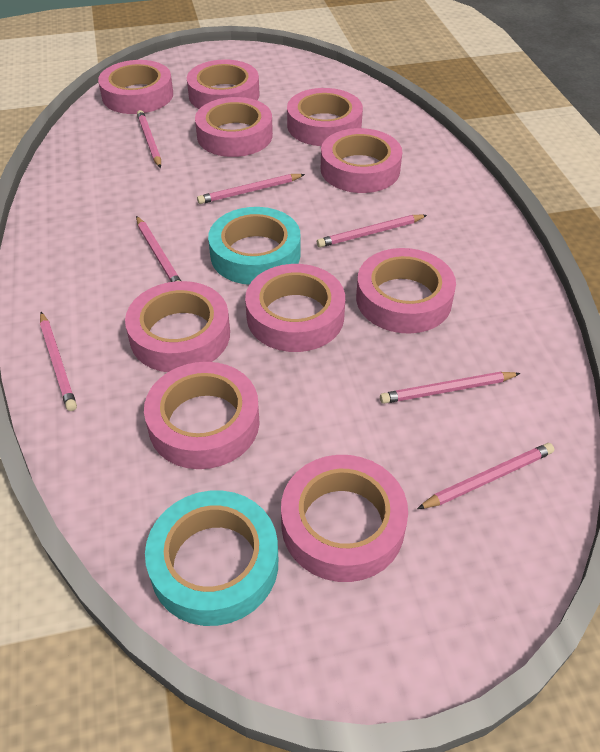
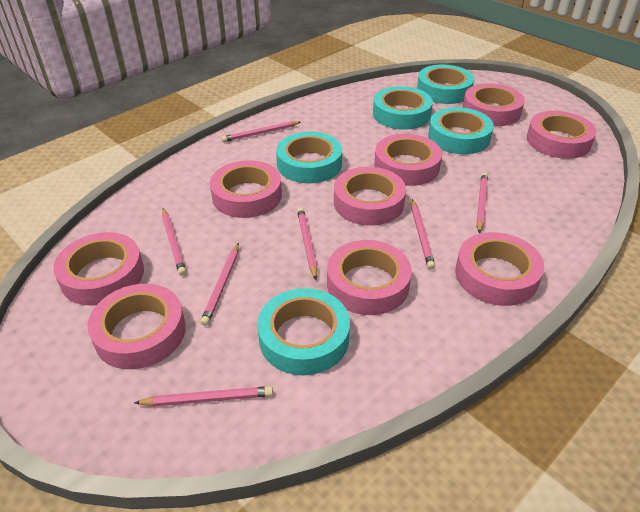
pink tape: [98,60,173,114] [125,281,230,372] [144,362,260,469] [187,60,259,109] [195,97,273,157] [245,264,345,352] [281,455,408,582] [287,88,363,146] [321,128,402,193] [356,248,456,333] = 10 -> [53,232,144,306] [87,284,186,369] [210,160,282,218] [327,240,412,315] [334,167,406,226] [374,134,442,186] [455,232,544,306] [463,83,525,126] [527,111,597,159] = 9
turquoise tape: [145,490,278,626] [208,207,301,285] = 2 -> [257,288,350,375] [276,132,342,183] [373,86,433,130] [417,65,474,104] [428,107,494,154] = 5

